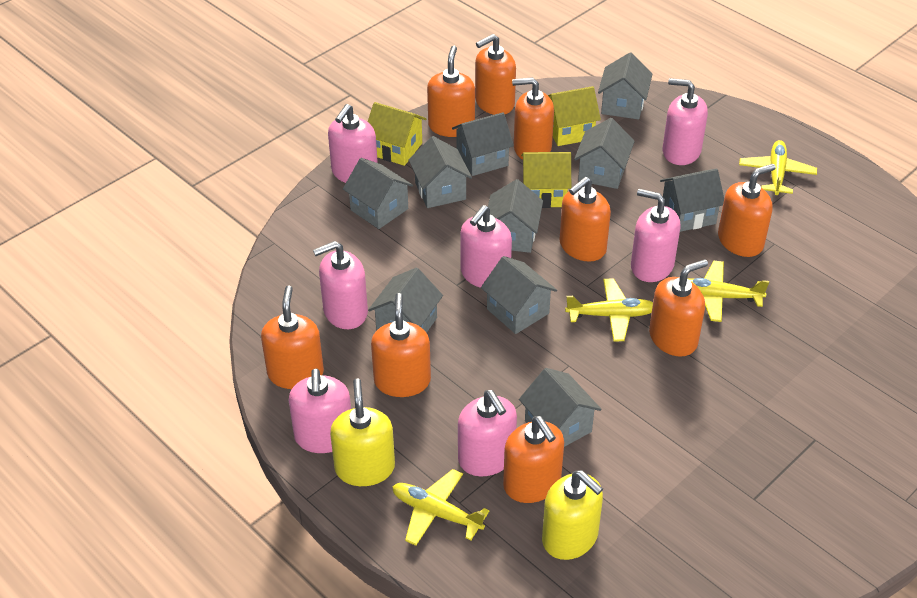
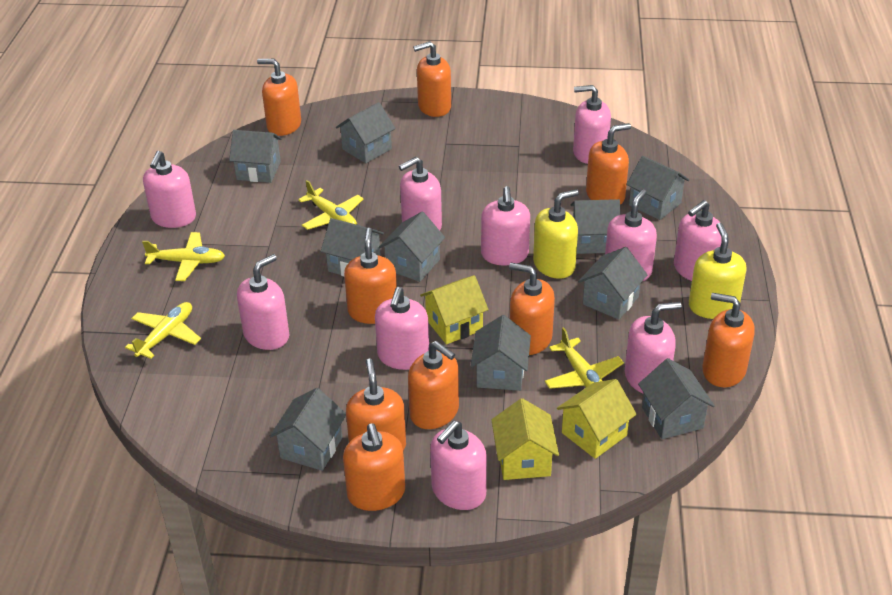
pink soap dispenser: [289,369,351,453] [313,241,368,329] [328,104,378,183] [458,390,517,476] [460,205,512,288] [631,189,681,282] [663,78,708,165] = 7 -> [143,151,196,228] [237,254,289,350] [375,287,429,370] [399,157,442,230] [430,421,487,510] [481,186,530,266] [573,85,611,164] [605,189,657,281] [625,302,682,394] [674,200,722,281] = 10

